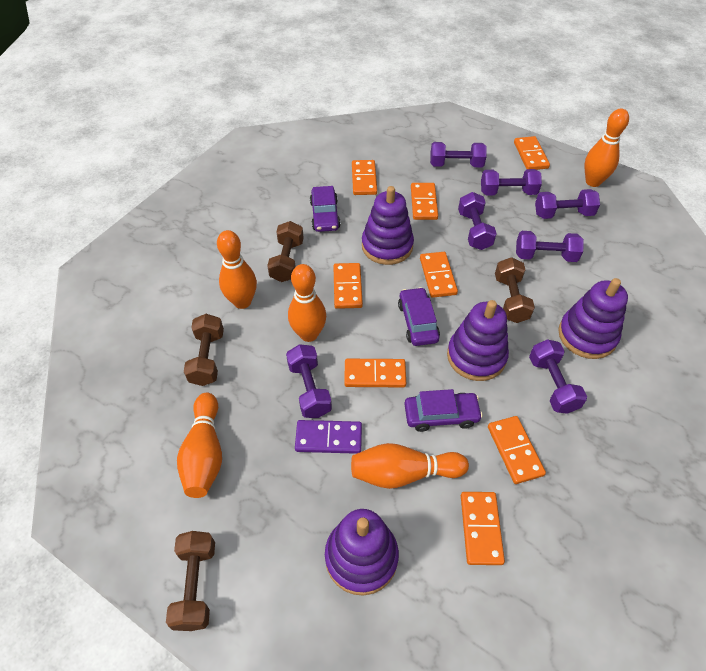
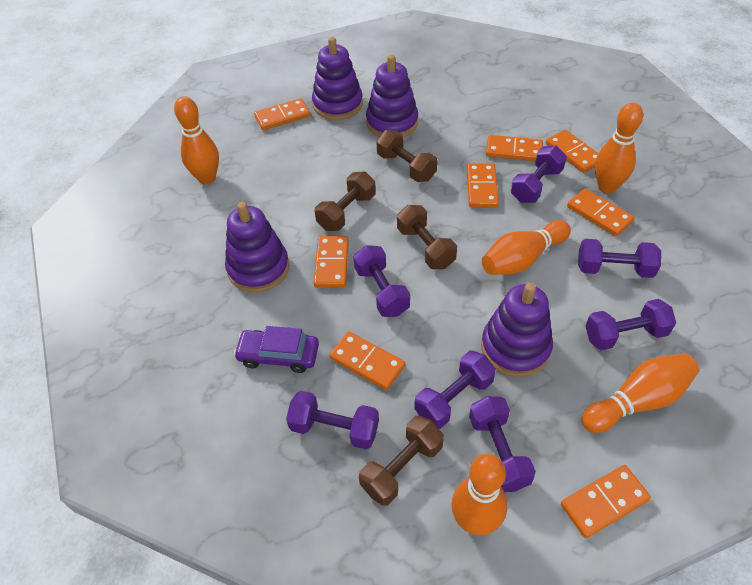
purple car: [310,186,341,232] [398,287,440,346] [404,389,483,432] = 3 -> [234,326,319,373] = 1
purple domino: [295,420,362,454] = 1 -> none = 0

